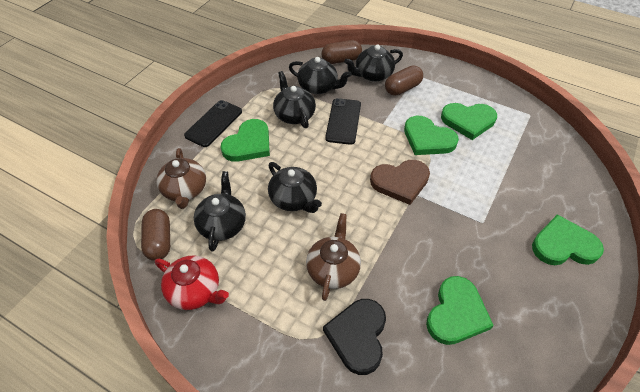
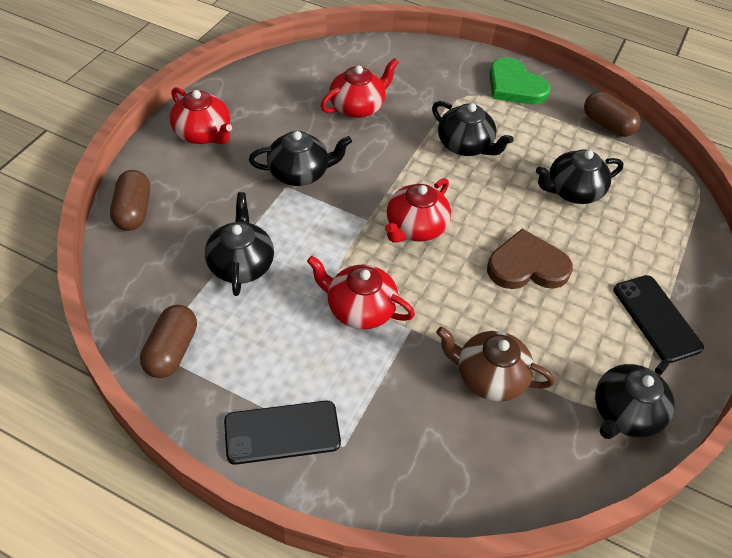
black heart: [323,299,386,375] = 1 -> none = 0
brown teapot: [156,148,206,209] [306,213,361,301] = 2 -> [436,327,555,402] = 1
green heart: [221,119,270,162] [404,116,459,155] [426,276,494,345] [441,103,497,140] [532,214,604,265] = 5 -> [489,57,551,105] = 1
red teapot: [155,255,229,310] = 1 -> [170,87,232,144] [307,256,415,329] [321,58,399,118] [385,178,451,243] = 4

